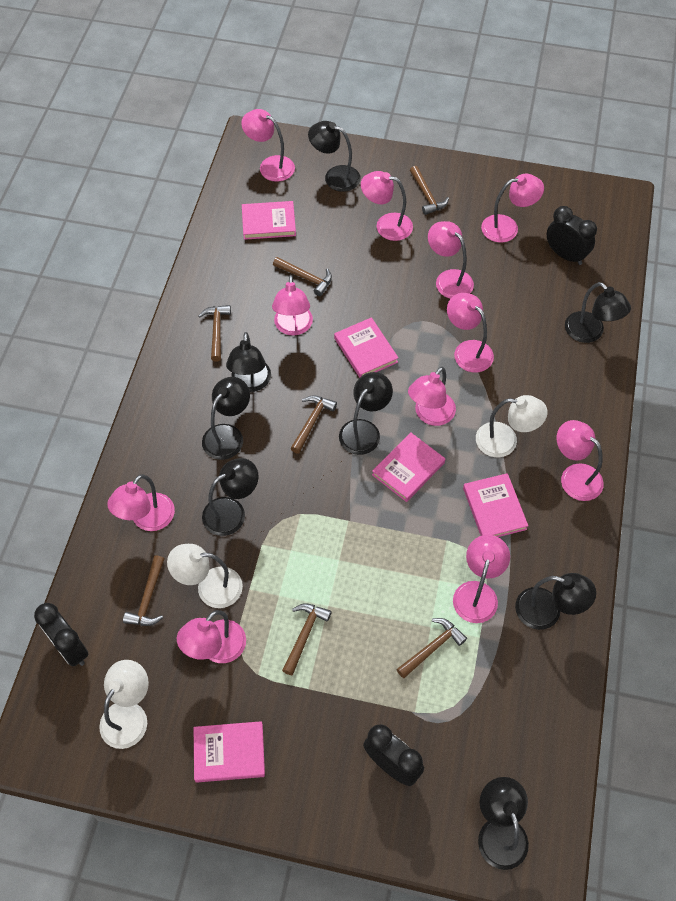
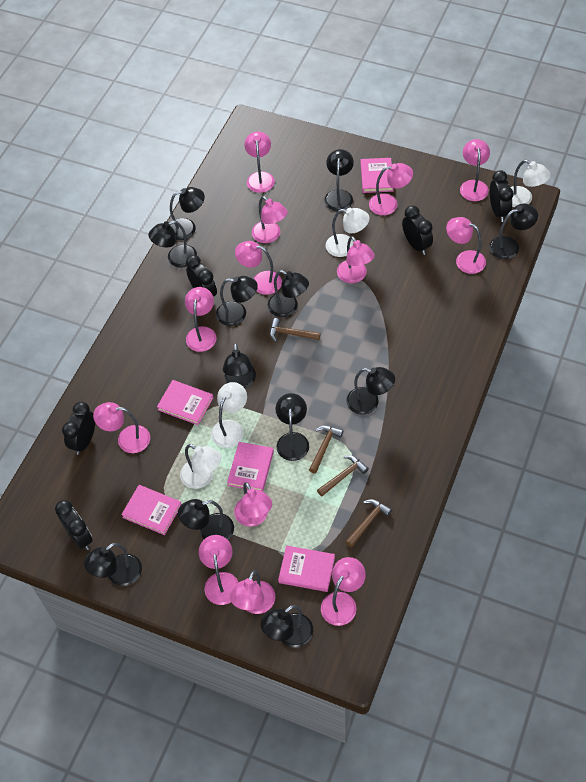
black clock: [34,603,89,667] [363,725,424,786] [547,206,597,265] = 3 -> [55,500,93,550] [62,402,95,455] [186,255,217,297] [402,205,433,255] [490,170,513,222] = 5
black lamp: [202,377,250,460] [202,458,259,536] [226,332,271,392] [308,121,361,192] [339,372,393,455] [478,777,529,870] [515,573,596,630] [565,282,631,343] = 8 -> [84,543,142,586] [148,221,197,268] [170,187,205,240] [178,499,234,540] [216,276,258,326] [223,343,256,388] [260,605,313,648] [268,270,309,317] [275,393,309,461] [325,149,354,211] [346,367,395,415] [489,204,538,259] = 12
brown hammer: [123,555,164,626] [199,305,231,361] [273,257,332,296] [282,604,332,675] [290,395,337,453] [396,618,467,678] [410,166,449,215] = 7 -> [270,318,320,342] [309,426,343,473] [317,455,369,496] [345,499,392,547] = 4
pink lamp: [107,474,175,531] [177,610,246,663] [241,109,295,182] [272,275,313,336] [361,171,413,241] [408,367,456,426] [428,221,474,299] [447,293,494,373] [453,535,510,623] [481,174,544,243] [557,420,604,501] = 11 -> [93,402,150,453] [185,287,216,352] [199,535,239,605] [230,571,275,614] [234,482,272,527] [235,241,282,295] [244,132,275,193] [252,196,288,243] [321,557,366,626] [337,236,375,283] [369,163,413,215] [446,217,486,274] [460,139,490,201] = 13
white lamp: [99,660,149,749] [167,544,243,608] [476,395,548,457] = 3 -> [180,444,221,489] [211,382,247,448] [326,208,370,257] [510,160,551,207] = 4

